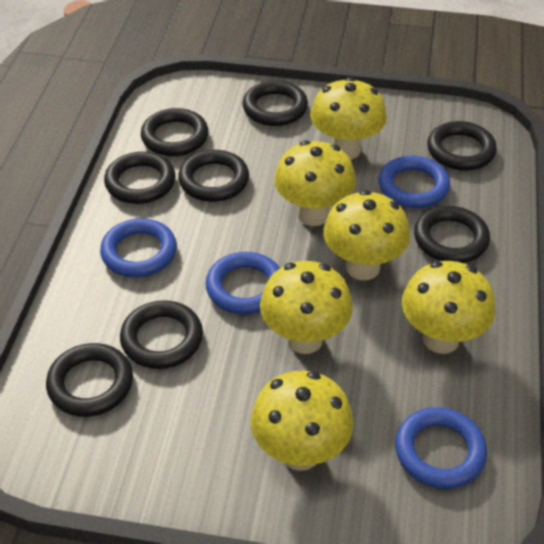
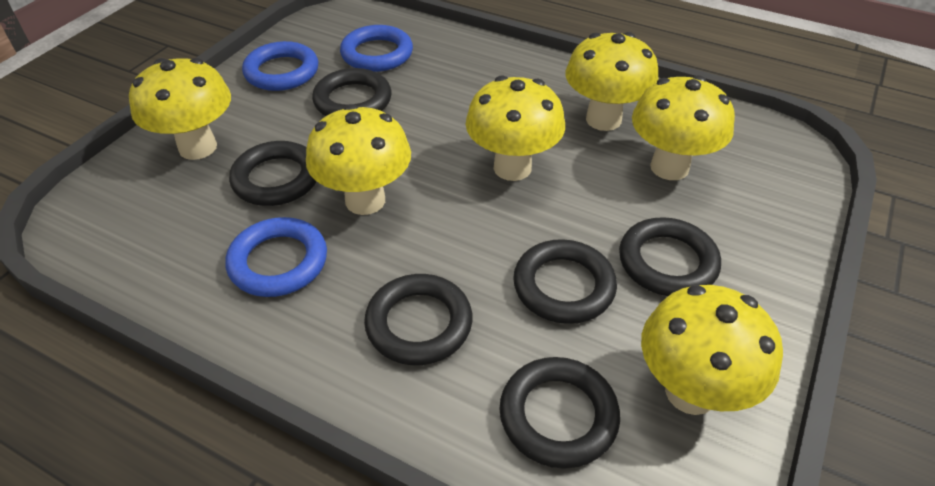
black ring: [46,343,133,417] [104,152,175,204] [120,300,203,369] [141,108,208,156] [178,150,249,202] [243,80,308,126] [414,206,490,263] [427,121,497,171] = 8 -> [229,141,316,206] [312,68,391,116] [364,274,473,365] [499,357,620,469] [513,239,617,324] [619,217,721,296] = 6
blue ring: [100,218,177,277] [206,252,280,315] [379,155,450,208] [395,407,487,489] = 4 -> [225,217,327,297] [242,41,318,91] [340,25,413,72] = 3

